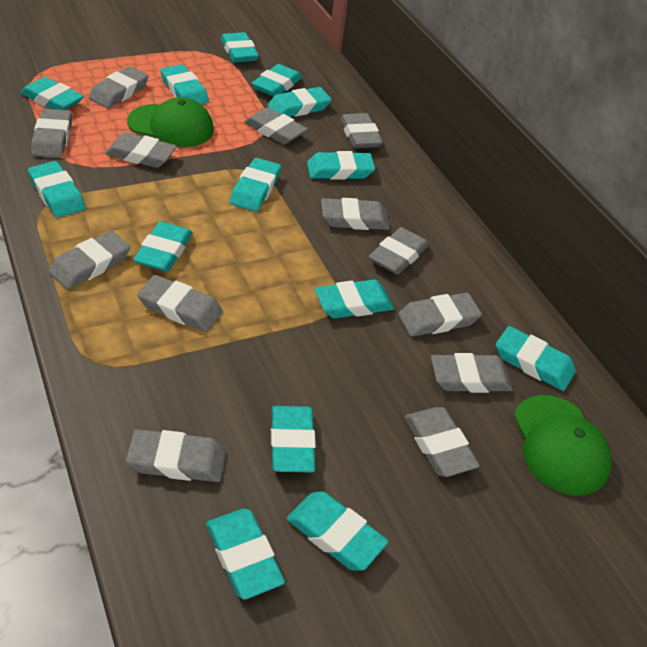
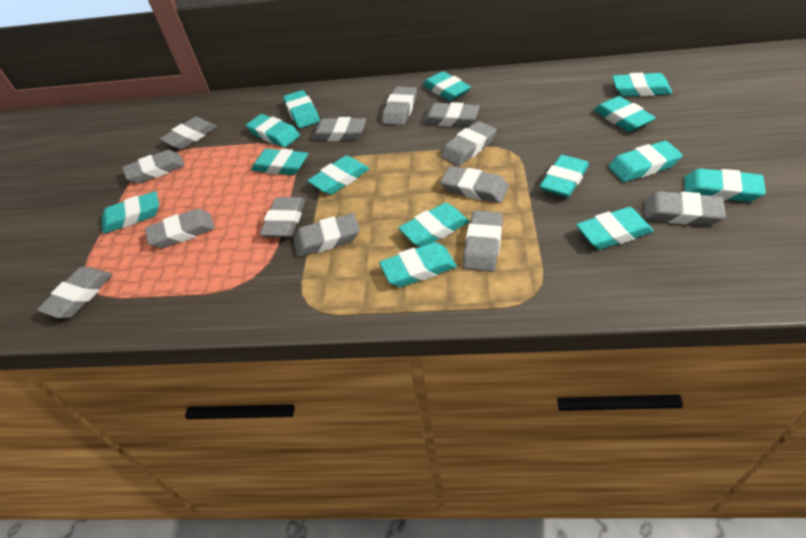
green cap: [127,97,214,147] [514,395,612,495] = 2 -> none = 0

